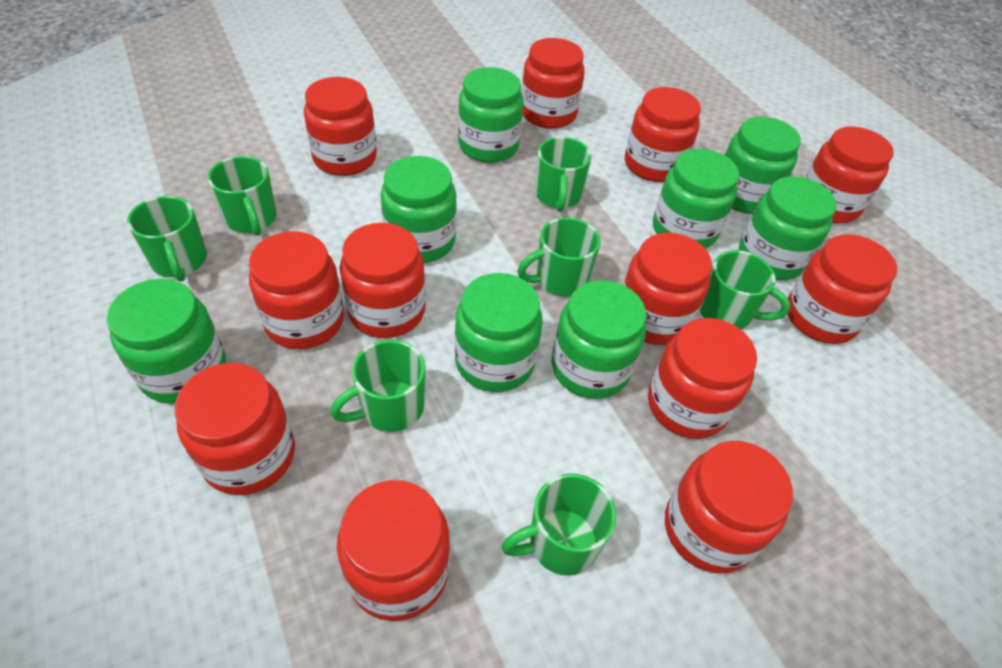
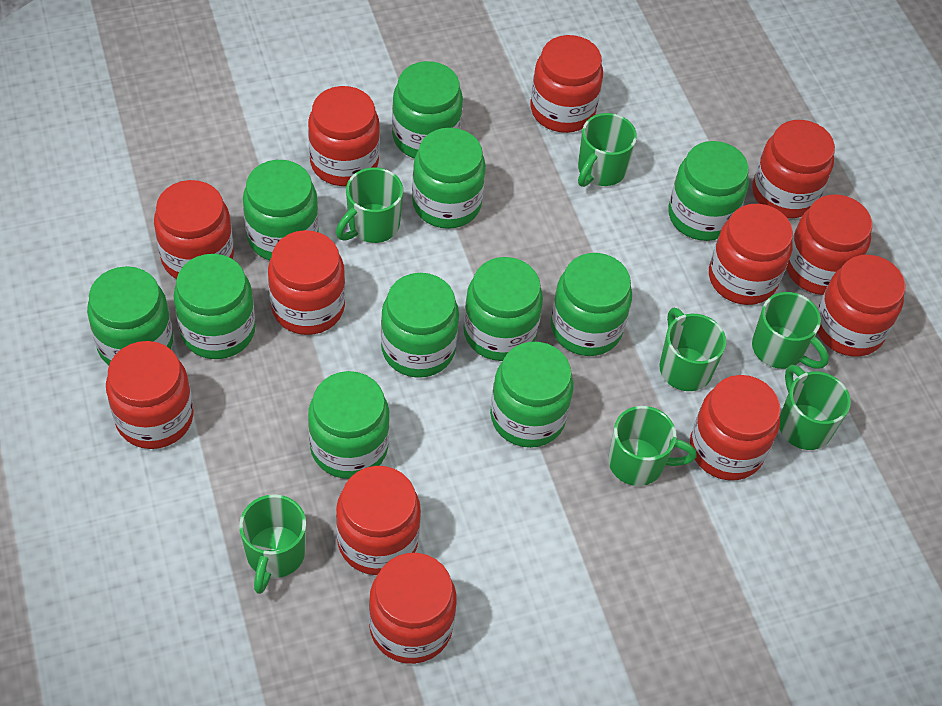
green jar: [106,279,226,404] [380,156,457,263] [455,273,543,392] [458,67,523,163] [552,280,646,399] [653,149,739,249] [724,117,801,214] [739,176,837,280] = 8 -> [87,266,173,365] [174,254,256,359] [243,160,319,260] [308,371,390,479] [381,273,459,378] [392,61,463,158] [412,128,486,229] [463,257,543,361] [490,342,574,448] [551,253,632,356] [668,141,749,241] = 11

